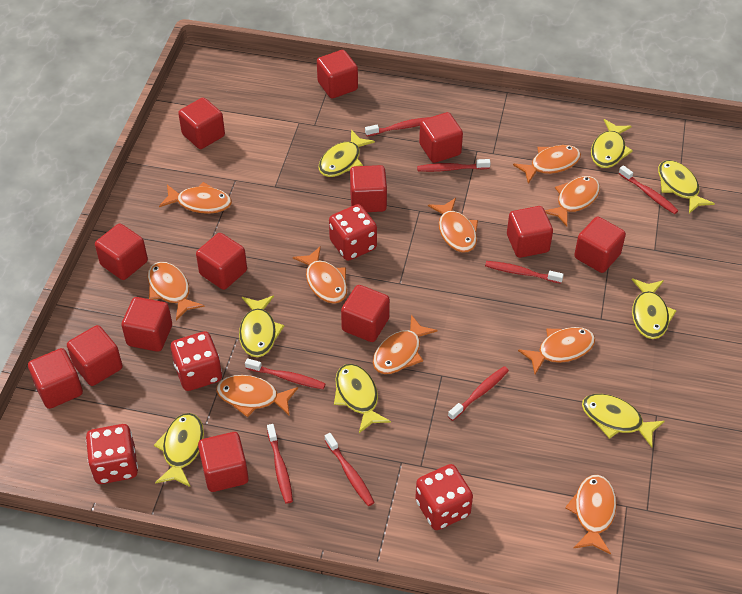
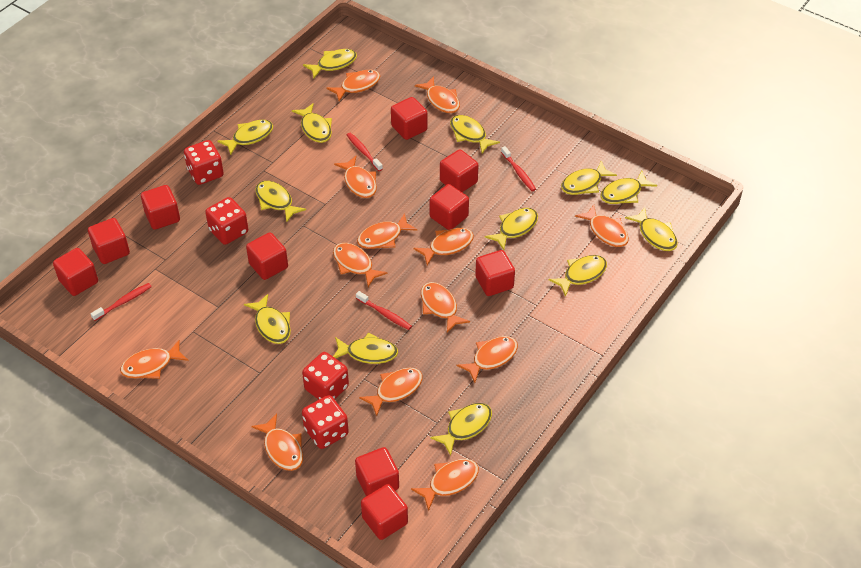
orange fish: [147,262,205,321] [159,182,232,214] [216,375,298,417] [293,246,347,304] [373,315,438,374] [428,198,478,253] [513,145,581,184] [518,327,595,374] [545,176,600,227] [565,475,617,554] = 10 -> [120,340,189,379] [251,414,303,471] [327,70,380,101] [333,243,388,287] [334,156,377,198] [357,213,418,249] [359,368,423,416] [411,459,479,511] [413,228,474,265] [415,77,460,113] [421,282,470,333] [457,336,518,383] [575,205,629,247] = 13
red cube: [28,348,83,409] [67,325,123,386] [95,223,148,280] [121,297,172,352] [178,98,225,149] [196,233,247,290] [198,432,249,492] [317,50,358,98] [341,285,390,342] [350,165,387,212] [419,112,463,163] [507,206,553,258] [574,217,626,273] = 13 -> [53,248,98,296] [88,218,130,264] [141,185,180,230] [246,232,288,280] [355,447,399,496] [361,484,408,540] [391,97,427,140] [430,184,469,230] [440,149,478,192] [475,250,515,296] = 10
red toothbrush: [245,358,326,389] [267,424,293,504] [325,433,375,506] [365,117,430,136] [417,159,490,172] [448,366,509,421] [485,261,564,283] [619,165,679,214] = 8 -> [91,283,152,321] [347,133,383,171] [356,291,412,330] [501,146,536,191] = 4
yellow fish: [154,413,204,487] [239,296,284,357] [318,130,375,177] [334,364,391,433] [582,394,665,447] [591,119,633,168] [632,278,677,339] [658,160,715,214] = 8 -> [217,120,273,155] [244,294,291,344] [255,181,306,223] [292,103,332,143] [303,49,357,78] [333,332,398,364] [430,403,492,456] [450,115,500,154] [485,208,538,250] [549,255,607,297] [561,160,617,195] [600,171,657,204] [625,208,678,251] = 13

